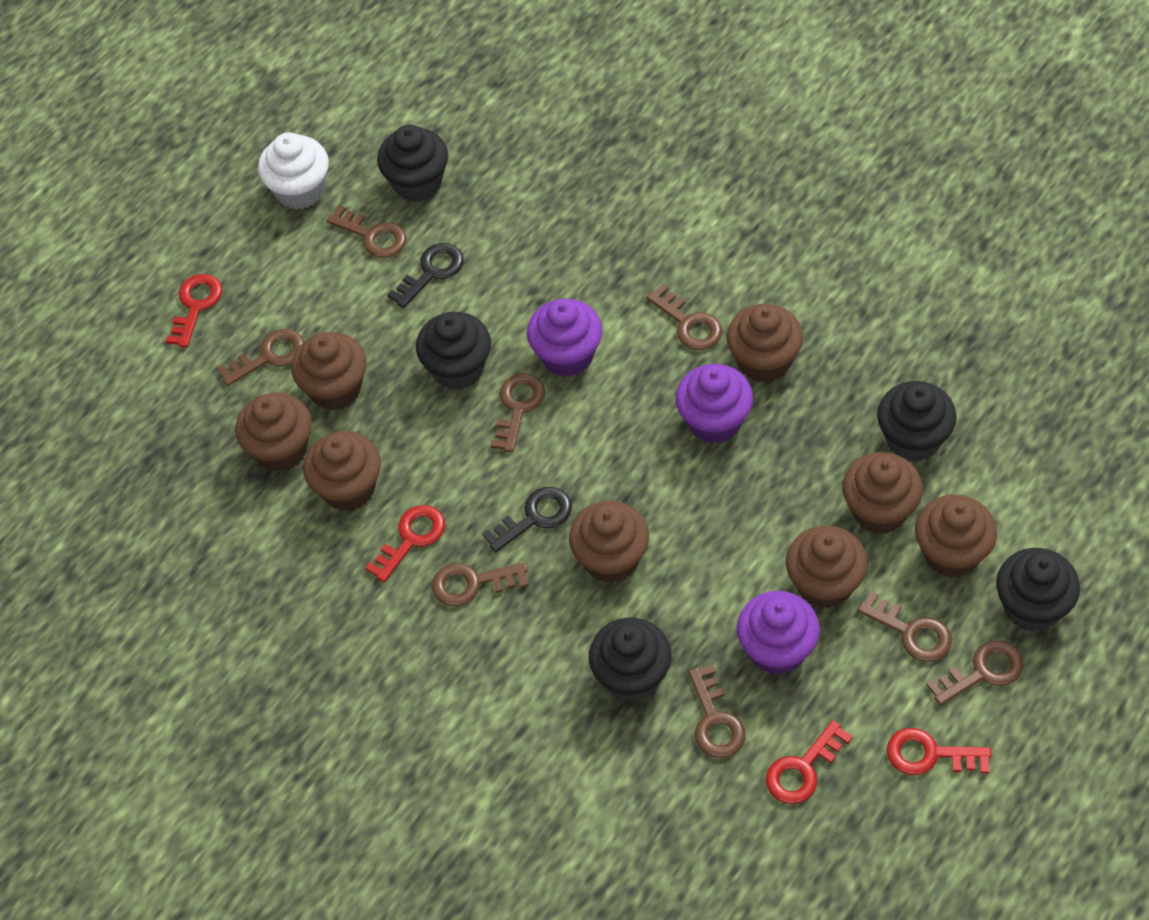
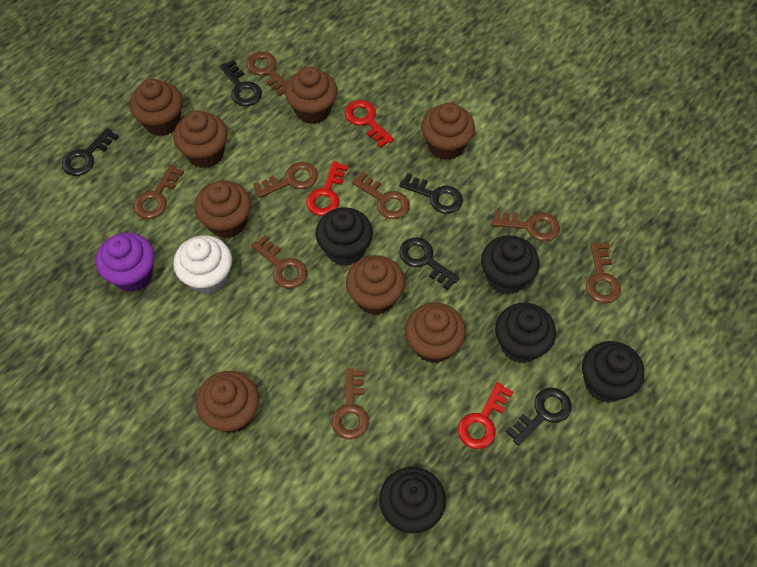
black key: [387,243,464,308] [482,487,572,553] = 2 -> [62,128,119,176] [220,60,262,106] [399,173,463,214] [399,238,460,290] [505,388,572,446] = 5
purple cupcake: [527,299,602,377] [675,364,753,444] [737,591,820,675] = 3 -> [96,233,155,292] = 1
red key: [166,274,222,348] [365,505,445,582] [766,720,853,804] [887,728,991,775] = 4 -> [306,161,348,216] [345,100,394,148] [458,382,513,449] = 3

